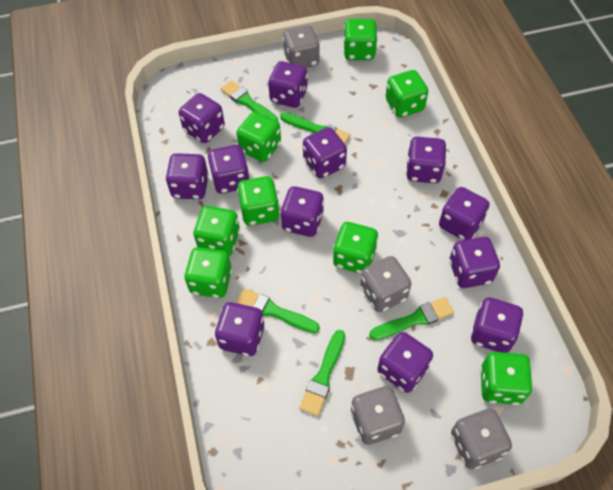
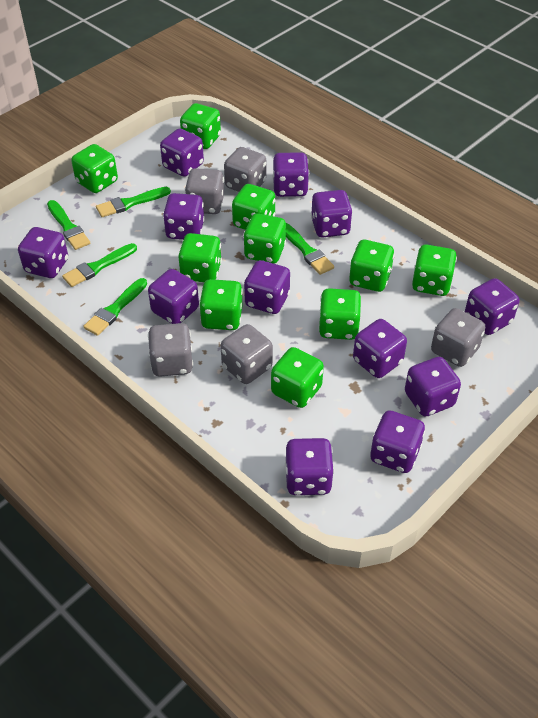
green dice: [184,247,232,298] [193,206,240,256] [237,112,281,162] [237,176,280,226] [333,222,378,274] [343,19,378,60] [386,70,428,118] [480,352,533,405] = 8 -> [71,144,118,193] [178,233,222,282] [180,103,221,149] [199,279,243,330] [232,184,275,230] [243,213,286,264] [271,347,324,408] [318,288,361,340] [349,240,395,292] [412,244,457,296] = 10
grey dice: [283,25,320,68] [350,386,405,445] [360,256,412,312] [451,409,512,469] = 4 -> [148,323,193,377] [185,168,224,214] [220,324,273,384] [224,147,266,192] [431,308,485,367] = 5

